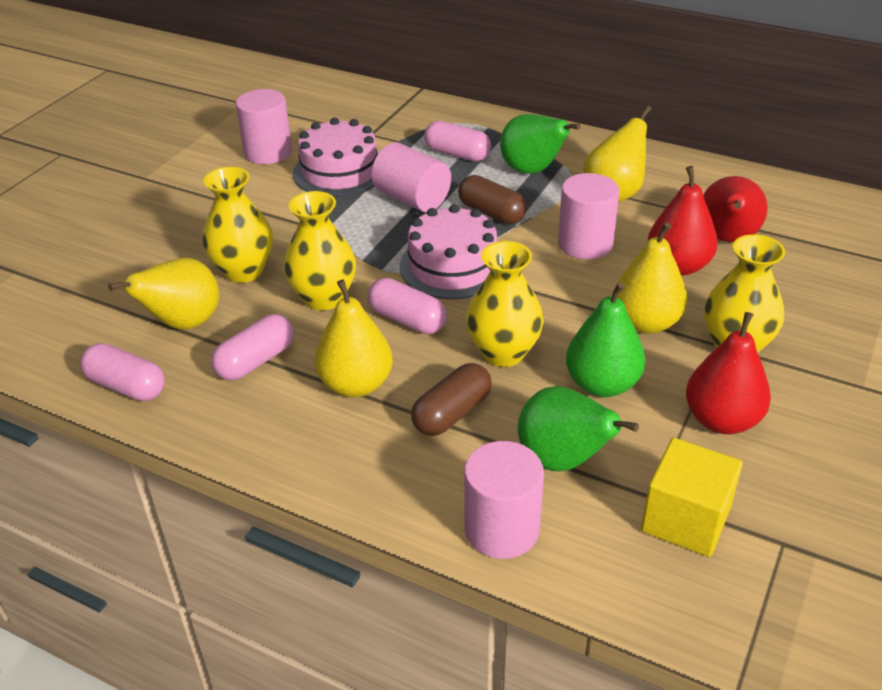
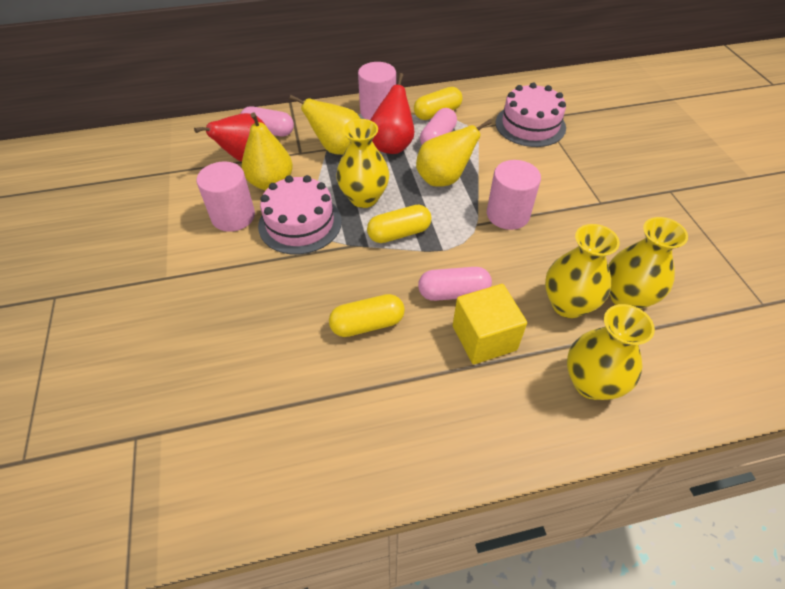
brown capsule: [411,363,492,436] [458,175,527,224] = 2 -> none = 0
green pear: [500,114,581,174] [518,386,639,471] [566,282,645,397] = 3 -> none = 0
pink capsule: [80,343,165,401] [211,314,294,381] [367,278,447,334] [424,121,491,161] = 4 -> [240,106,294,136] [418,267,492,301] [420,108,457,145] = 3
pink cylinder: [236,89,292,164] [371,142,451,212] [464,441,544,559] [558,173,619,259] = 4 -> [197,162,255,232] [358,62,396,120] [487,160,541,230] = 3
red pear: [648,166,718,276] [686,312,771,434] [703,176,768,242] = 3 -> [194,113,264,162] [370,73,414,154] = 2
yellow capsule: none = 0 -> [329,294,405,337] [367,205,431,243] [414,87,463,120] = 3
yellow pear: [108,258,220,330] [315,279,393,397] [583,106,651,202] [614,222,687,334] = 4 -> [242,112,293,190] [290,95,360,155] [416,119,492,187] = 3

